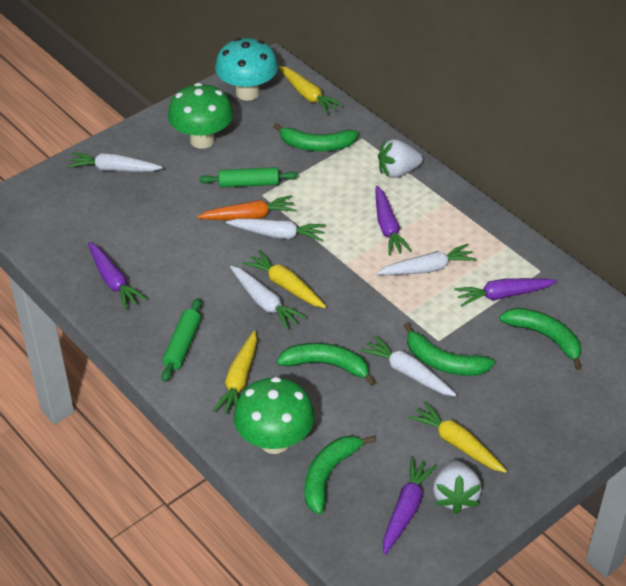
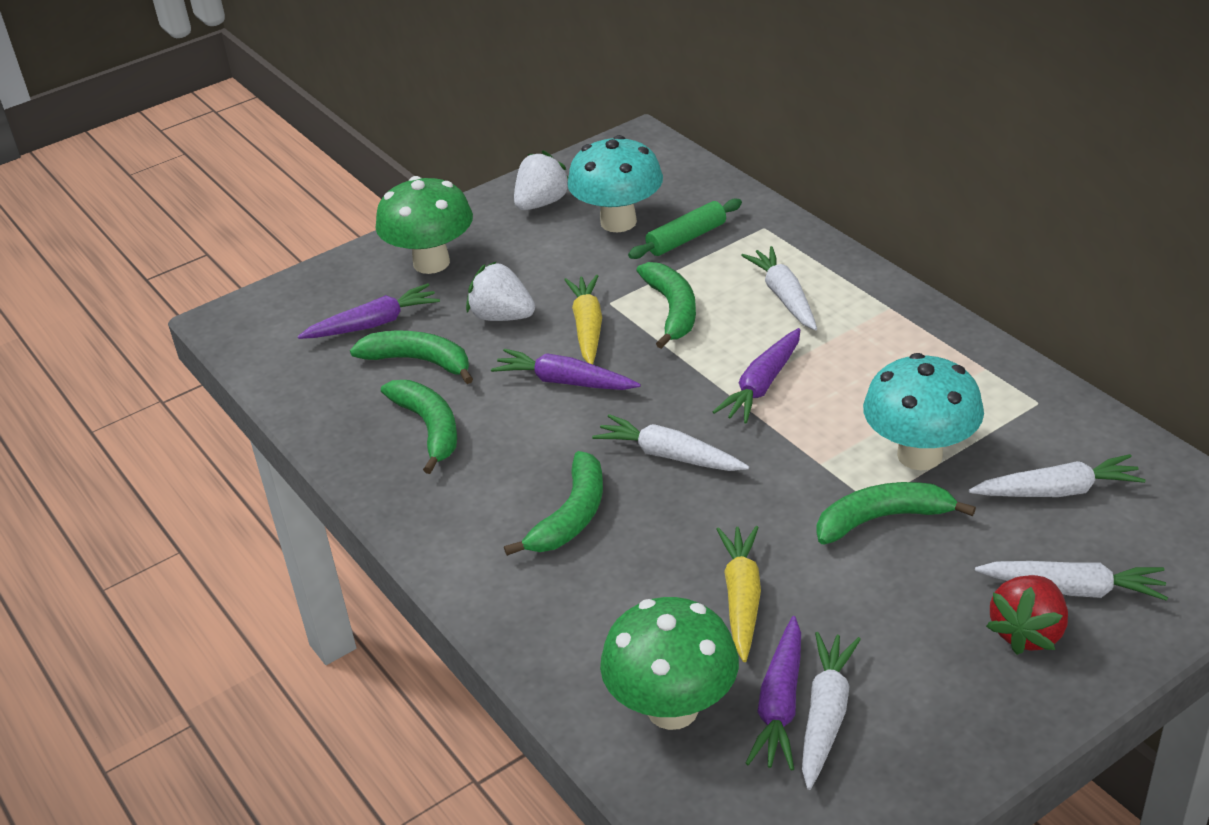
green rolling pin: [161,298,201,382] [199,167,298,188] = 2 -> [628,199,742,259] = 1
orange carrot: [197,195,296,220] = 1 -> none = 0
red strawberry: none = 0 -> [986,575,1068,655] = 1
turquoise mushroom: [215,38,278,101] = 1 -> [567,135,663,232] [863,353,984,470] = 2
yellow carrot: [213,331,257,414] [242,250,326,308] [279,66,343,114] [408,401,507,473] = 4 -> [564,275,602,364] [716,526,761,662] = 2

